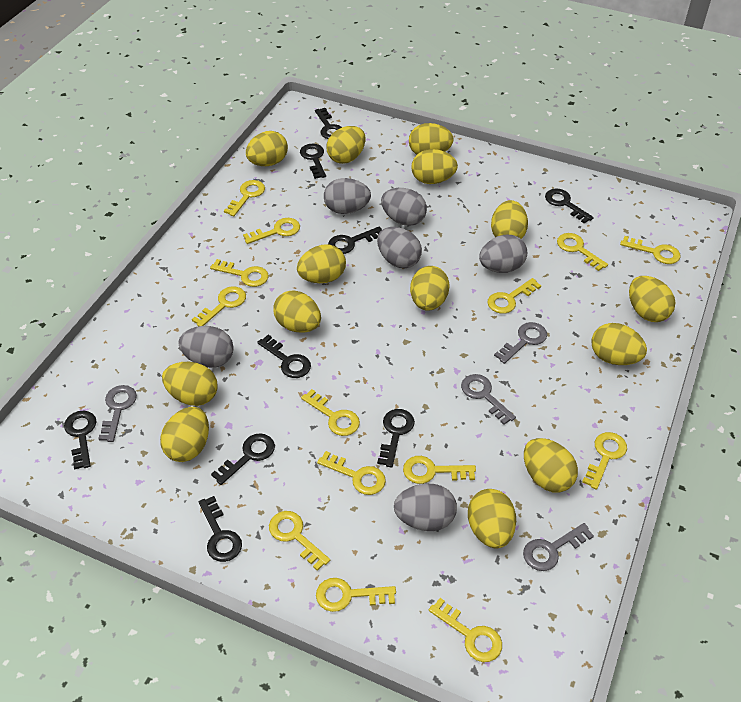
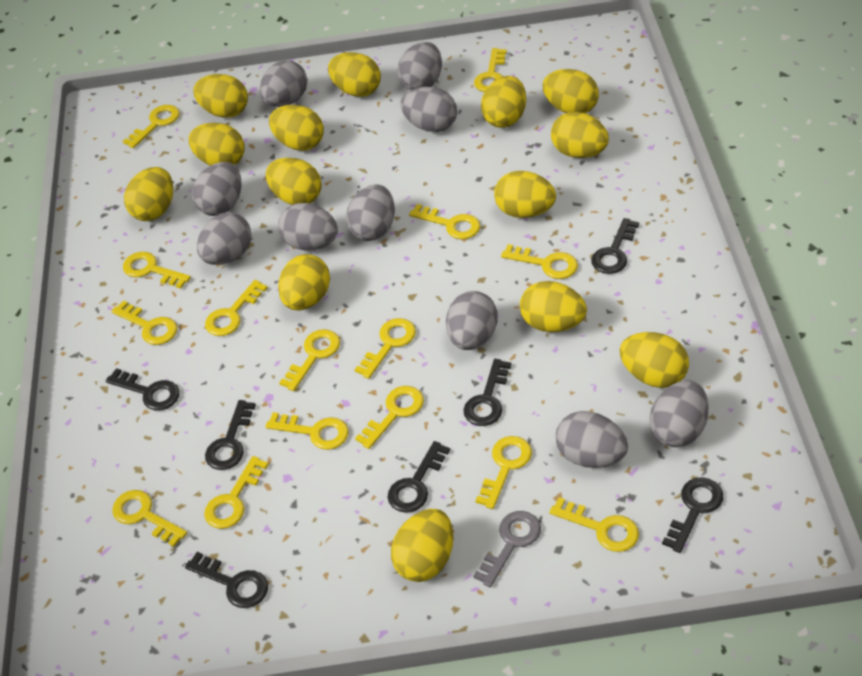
black key: [64,410,96,469] [199,496,242,562] [211,433,275,485] [257,335,311,378] [300,144,326,179] [315,108,342,139] [328,227,382,254] [377,409,415,468] [545,189,594,224] = 9 -> [106,368,180,411] [185,552,268,608] [205,400,256,470] [388,441,450,513] [463,359,511,426] [591,218,639,274] [662,477,723,553] = 7
grey egg: [178,326,234,368] [324,178,371,214] [377,227,422,268] [381,188,427,226] [394,484,457,531] [479,235,527,273] = 6 -> [192,162,241,216] [197,212,252,265] [260,60,307,107] [278,203,338,250] [346,184,395,241] [398,42,442,91] [400,87,457,132] [446,291,498,350] [556,411,628,468] [650,380,708,447] = 10
grey key: [98,385,137,442] [461,374,516,425] [494,322,547,364] [523,523,594,571] = 4 -> [474,511,541,587] = 1
yellow key: [192,286,246,326] [210,259,269,287] [224,180,265,216] [243,218,300,244] [269,511,330,571] [301,389,360,436] [316,578,396,612] [317,451,386,495] [403,456,476,484] [429,598,502,662] [487,278,541,314] [557,233,608,271] [582,432,627,490] [620,236,680,264] = 14 -> [111,300,177,345] [112,490,187,547] [123,105,180,148] [123,252,191,289] [204,456,269,529] [205,280,268,336] [266,412,349,450] [279,329,340,391] [355,318,416,379] [355,386,424,449] [409,204,481,239] [474,48,507,92] [476,436,532,509] [501,244,578,279] [549,497,639,552] = 15

